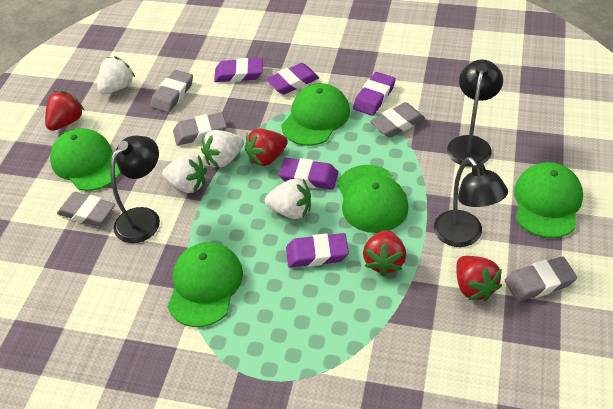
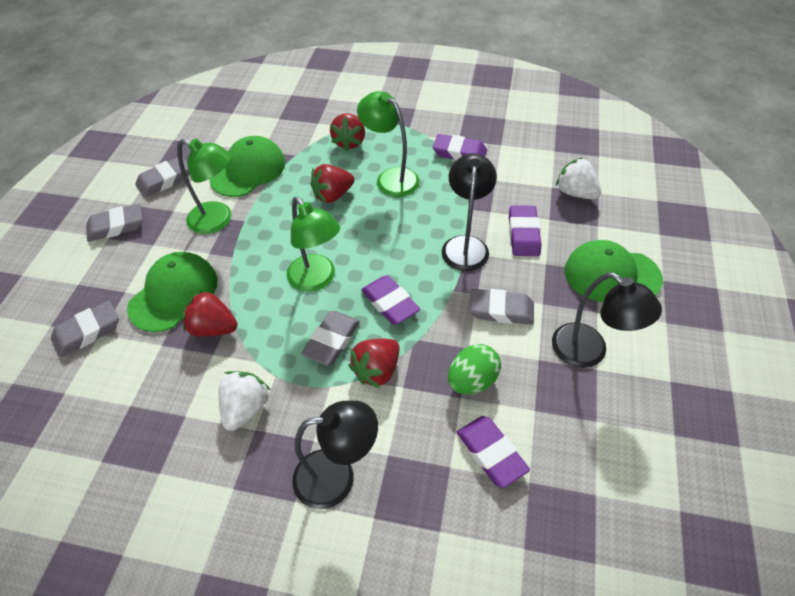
green cap: [50,128,121,191] [168,242,243,327] [281,83,350,146] [337,165,408,233] [514,162,583,238] = 5 -> [127,252,218,332] [209,136,286,197] [565,240,663,302] = 3
green egg: none = 0 -> [448,344,501,394] = 1
green lamp: none = 0 -> [177,139,232,234] [287,197,340,292] [357,91,420,197] = 3
purple eraser: [214,58,263,82] [266,63,319,95] [278,158,338,189] [286,233,349,268] [353,72,396,116] = 5 -> [361,275,420,325] [433,134,487,160] [457,416,530,488] [509,205,542,256] = 4
white strawberry: [97,56,135,94] [162,154,207,193] [201,130,244,167] [265,179,311,219] = 4 -> [218,371,271,431] [556,157,601,199] = 2

